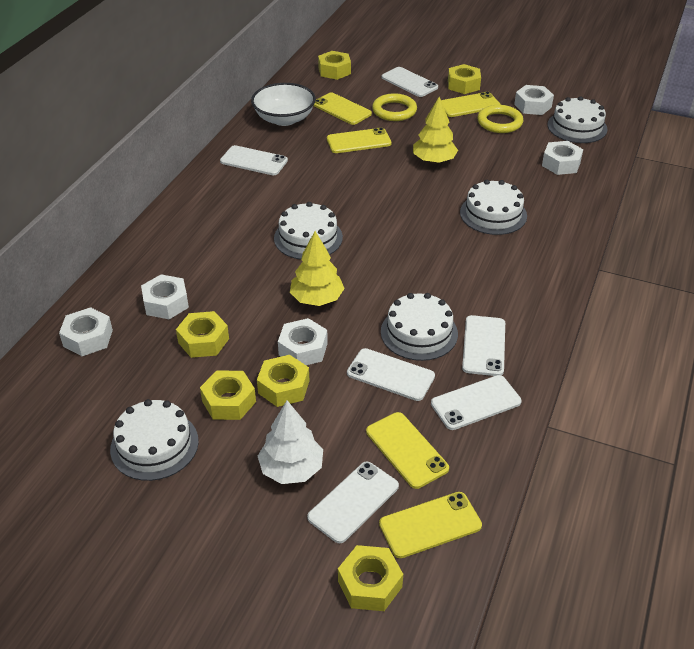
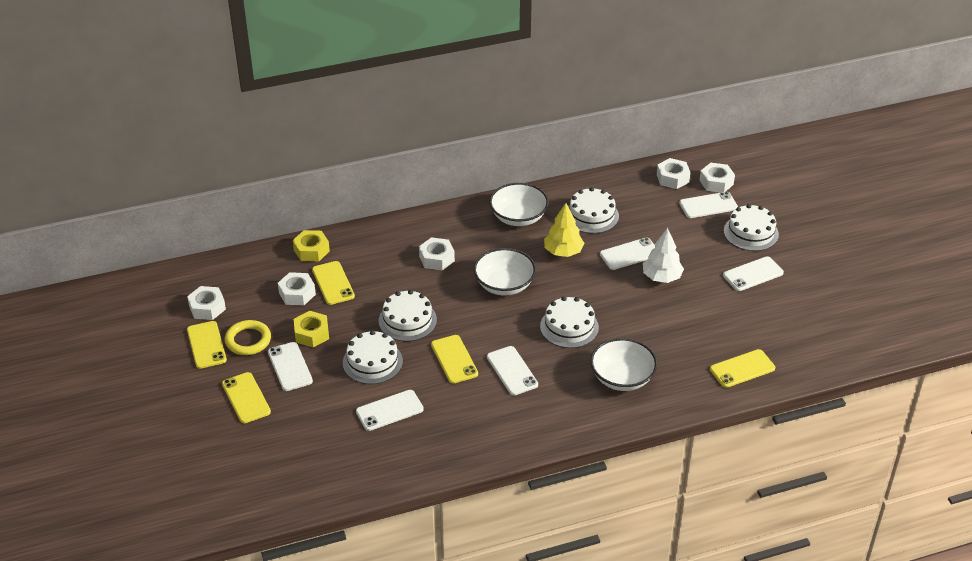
white bowl: [251,83,316,126] = 1 -> [474,248,536,295] [489,183,549,226] [590,338,657,391] = 3
yellow nut: [176,311,229,358] [200,370,256,420] [257,355,309,407] [318,51,351,80] [338,545,403,611] [448,64,481,94] = 6 -> [293,230,330,262] [294,311,329,348] = 2
yellow ring: [372,93,417,121] [477,105,524,133] = 2 -> [225,320,271,355] = 1
yellow tree: [290,231,345,306] [413,97,458,164] = 2 -> [544,203,585,257] = 1

